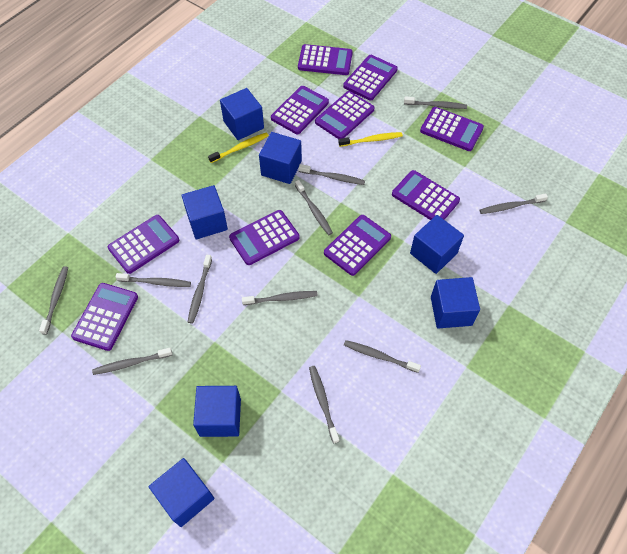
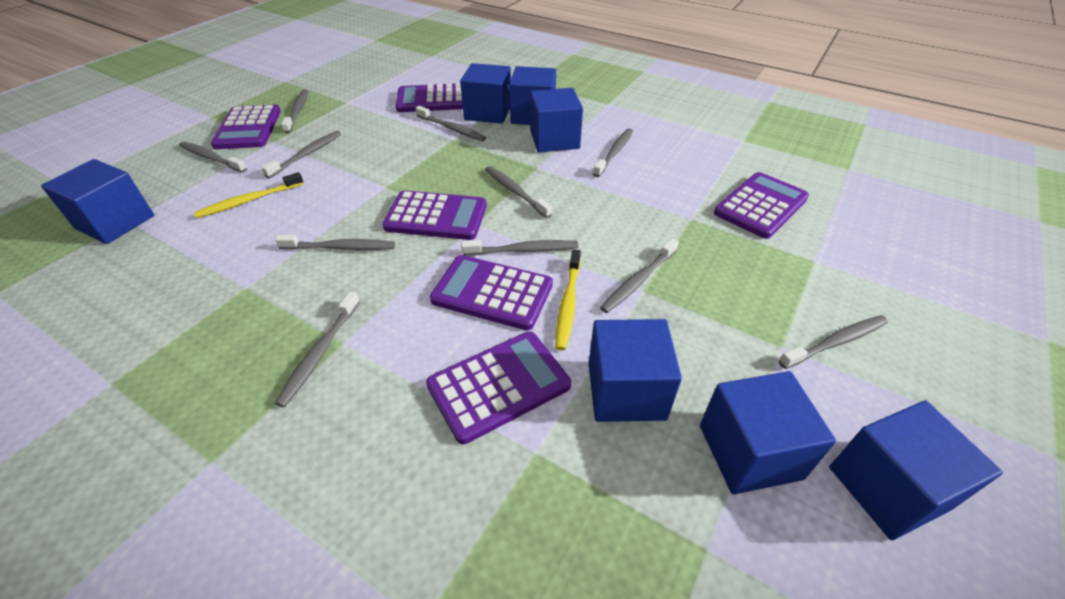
purple calculator: [71,283,138,351] [108,215,179,274] [229,210,300,265] [271,86,329,134] [298,44,353,75] [315,91,374,139] [324,215,391,276] [343,55,398,101] [392,170,460,220] [420,107,484,151] = 10 -> [211,104,281,149] [382,190,487,240] [396,83,463,112] [426,331,571,444] [430,255,553,330] [714,172,809,239] = 6

